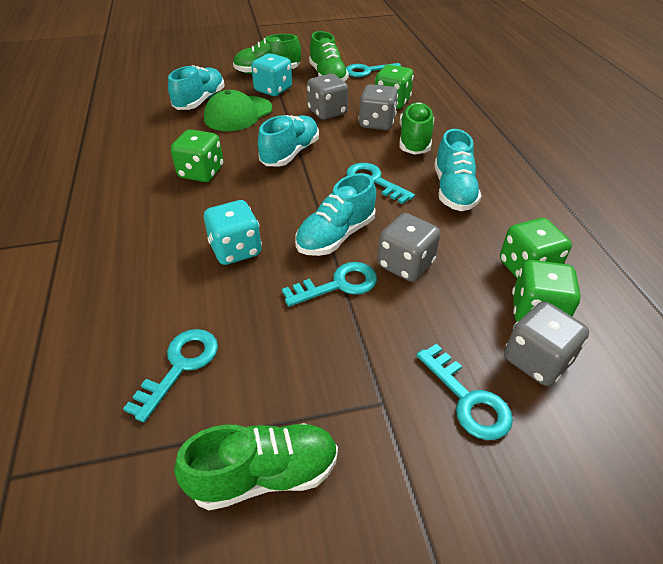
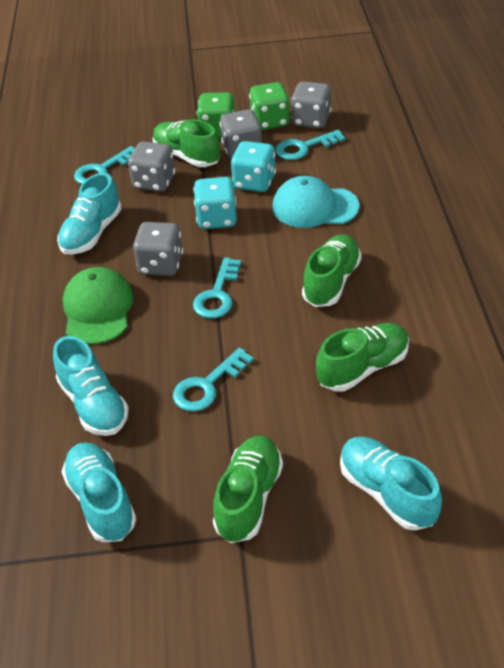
green dice: [171,129,223,182] [375,64,414,109] [500,218,572,278] [512,260,580,322] = 4 -> [197,92,235,138] [249,82,290,130] = 2
turquoise cap: none = 0 -> [272,176,360,228] = 1
turquoise key: [123,329,218,422] [282,262,377,307] [346,63,401,77] [346,163,415,204] [417,343,513,440] = 5 -> [74,146,135,184] [173,347,254,412] [193,257,242,319] [275,130,345,160] = 4

